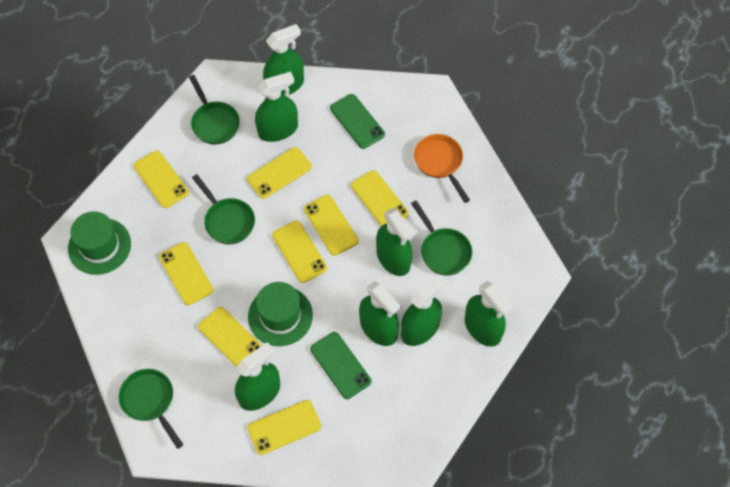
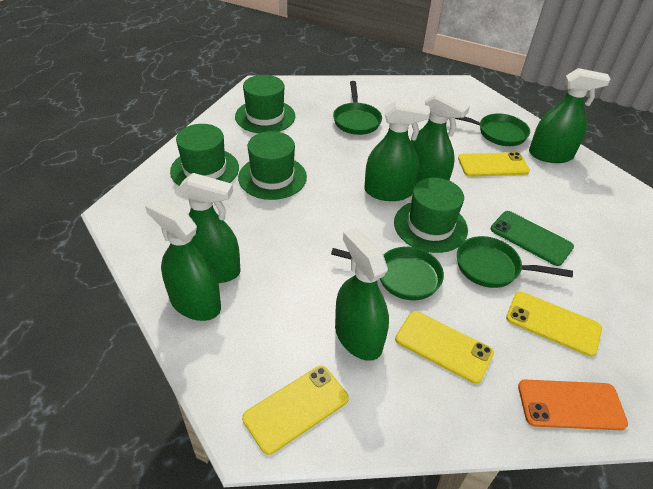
green hat: [68,211,131,275] [248,282,313,346] = 2 -> [170,124,239,186] [235,75,295,133] [238,131,307,200] [394,178,468,253] = 4
green phone: [310,332,371,399] [330,94,385,149] = 2 -> [490,211,574,266] = 1
green spray bottle: [235,342,280,411] [255,71,298,142] [263,24,304,96] [359,281,401,346] [376,208,414,276] [401,274,445,346] [465,281,513,347] = 7 -> [145,199,221,321] [178,173,241,283] [335,228,389,361] [364,100,430,201] [410,91,470,185] [529,68,611,163] = 6
orange pan: [414,134,470,203] = 1 -> none = 0
orange phone: none = 0 -> [518,380,628,430] = 1
yellow phone: [134,151,189,208] [159,242,213,305] [198,307,262,367] [247,147,312,199] [248,400,321,455] [272,221,327,283] [304,195,358,256] [351,170,409,226] = 8 -> [242,366,349,455] [395,311,494,384] [458,152,530,177] [506,291,602,357] = 4

